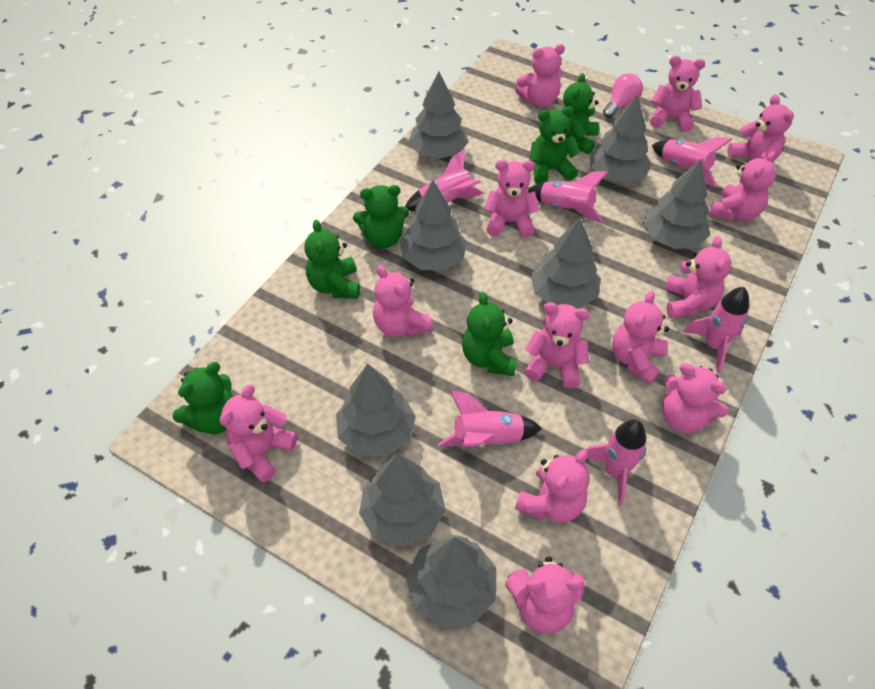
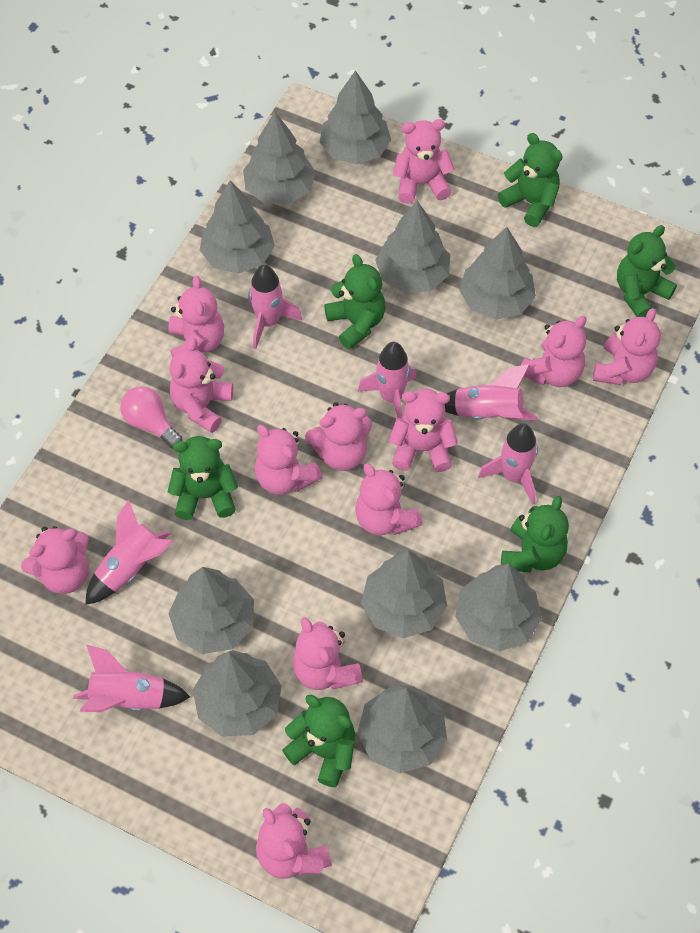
grey tree: [336,364,416,456] [359,453,446,547] [400,181,467,270] [406,534,496,628] [409,71,469,159] [531,217,601,309] [590,95,652,183] [643,159,710,249] = 8 -> [168,567,254,654] [193,650,282,737] [200,180,275,274] [243,112,316,204] [320,70,391,164] [357,685,447,773] [361,550,447,638] [375,201,450,293] [455,564,542,652] [459,227,536,320] = 10
pink teddy bear: [220,384,297,483] [373,265,433,337] [484,160,540,237] [506,556,585,634] [515,44,565,107] [515,449,590,523] [525,302,590,388] [612,291,669,384] [650,56,705,132] [662,363,728,433] [665,236,731,318] [709,151,776,222] [727,95,794,166] = 13 -> [21,526,89,594] [168,276,224,358] [170,338,233,433] [255,425,322,495] [256,803,332,879] [292,617,363,690] [305,402,372,471] [355,463,423,536] [389,389,458,472] [393,119,455,204] [521,316,586,387] [593,308,661,385] = 12

